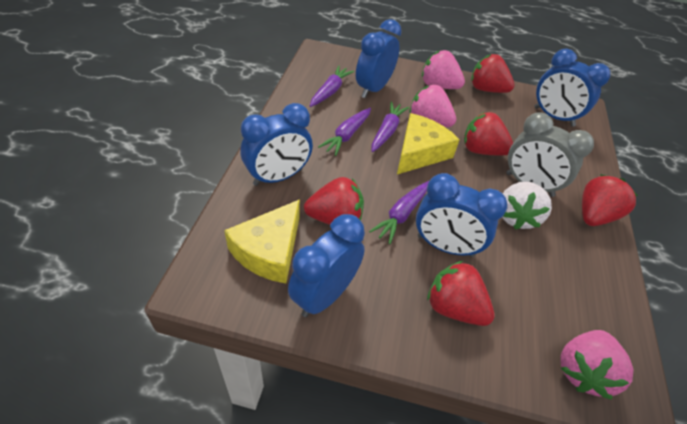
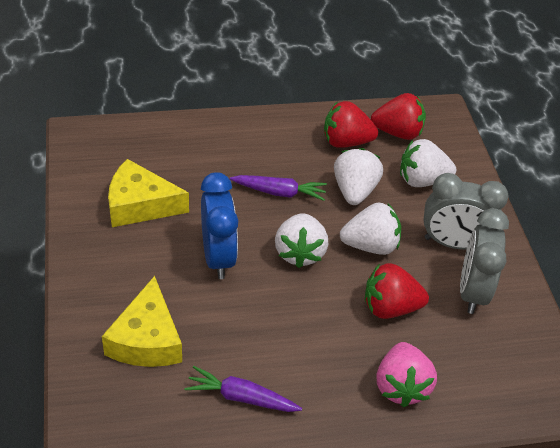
blue clock: [241,103,313,186] [288,214,365,317] [356,19,402,98] [416,173,507,257] [534,48,610,127] = 5 -> [201,172,238,279] = 1
grey clock: [506,112,594,197] = 1 -> [423,173,509,249] [460,208,509,314] = 2
pink strawberry: [409,85,456,127] [422,50,465,89] [560,330,634,400] = 3 -> [376,342,437,407] = 1
purple carrot: [310,65,354,107] [318,108,371,156] [369,181,429,244] [372,101,409,152] = 4 -> [184,366,302,412] [230,175,327,201] = 2
red strawberry: [304,177,364,225] [427,261,495,326] [464,112,513,155] [471,54,515,93] [582,174,638,226] = 5 -> [324,101,378,148] [365,263,429,319] [371,93,426,140] = 3
white strawberry: [502,181,552,230] = 1 -> [275,213,328,268] [334,148,383,205] [340,203,401,255] [400,139,456,187] = 4

